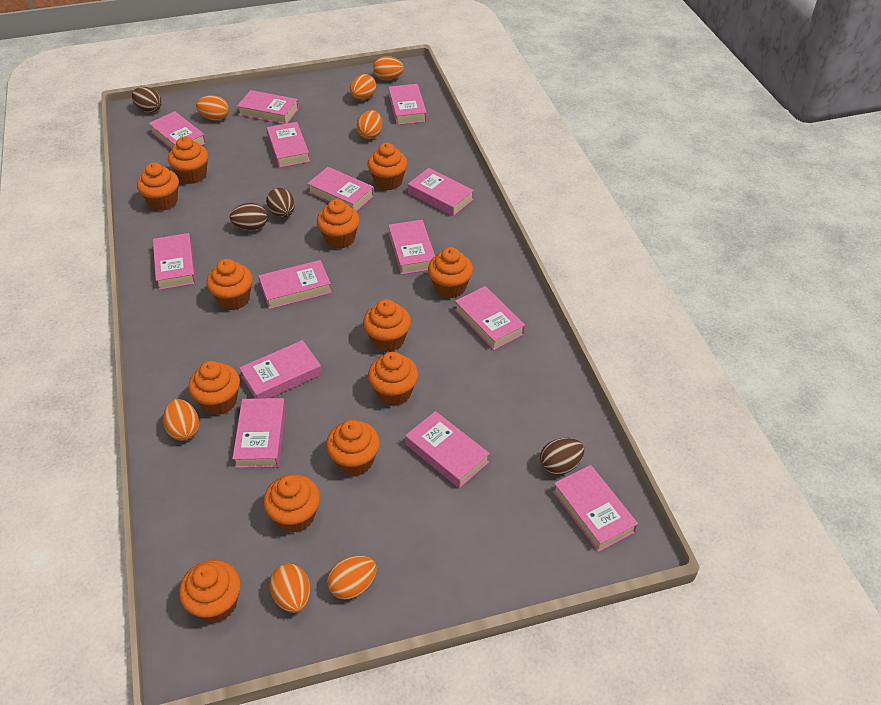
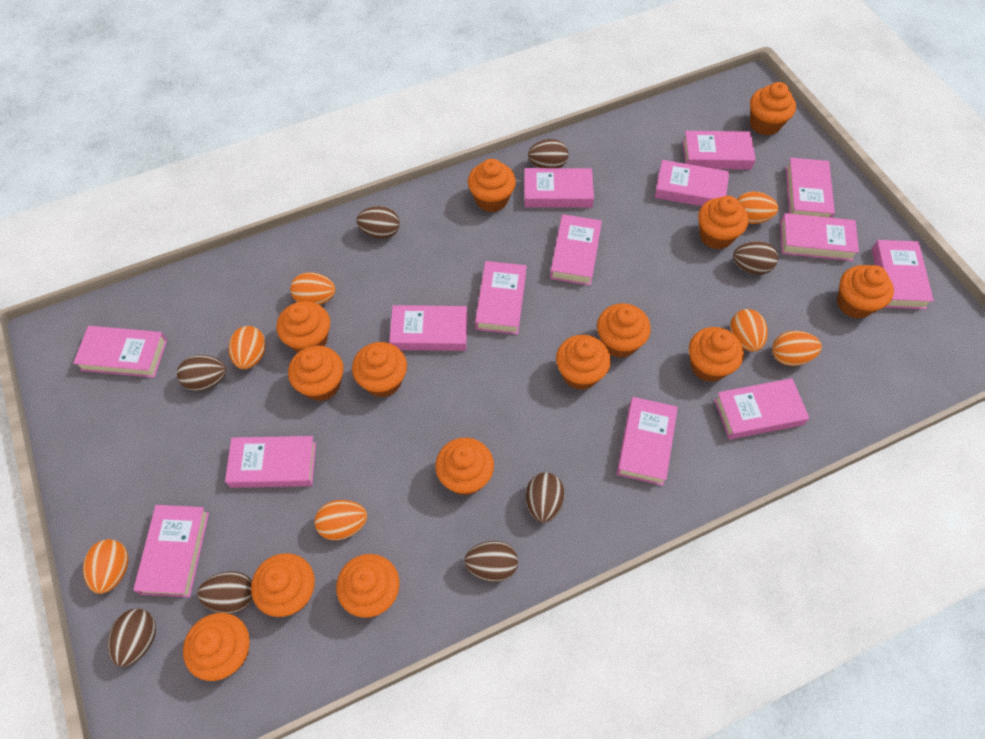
brown egg: [132,87,162,113] [229,203,267,231] [266,188,295,218] [540,438,584,475] = 4 -> [108,608,156,667] [177,355,226,391] [197,571,253,614] [356,206,400,239] [464,541,518,582] [526,473,565,523] [528,139,569,168] [733,241,778,275] = 8
orange cupcake: [137,163,179,211] [168,137,208,184] [179,560,241,623] [188,361,240,415] [206,259,253,310] [263,474,320,533] [317,199,360,249] [326,420,380,476] [363,299,411,352] [367,143,408,190] [368,352,418,406] [428,247,473,298] = 12 -> [183,613,250,681] [251,553,315,617] [277,301,330,352] [288,346,343,401] [336,554,399,618] [352,342,407,397] [435,438,494,495] [468,159,516,212] [556,335,611,390] [597,303,651,358] [689,327,744,382] [698,196,748,249] [750,82,796,136] [837,265,894,319] = 14

